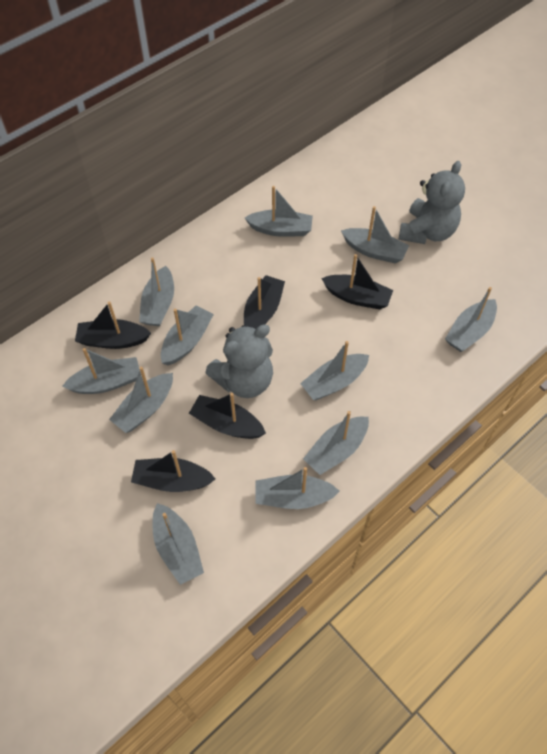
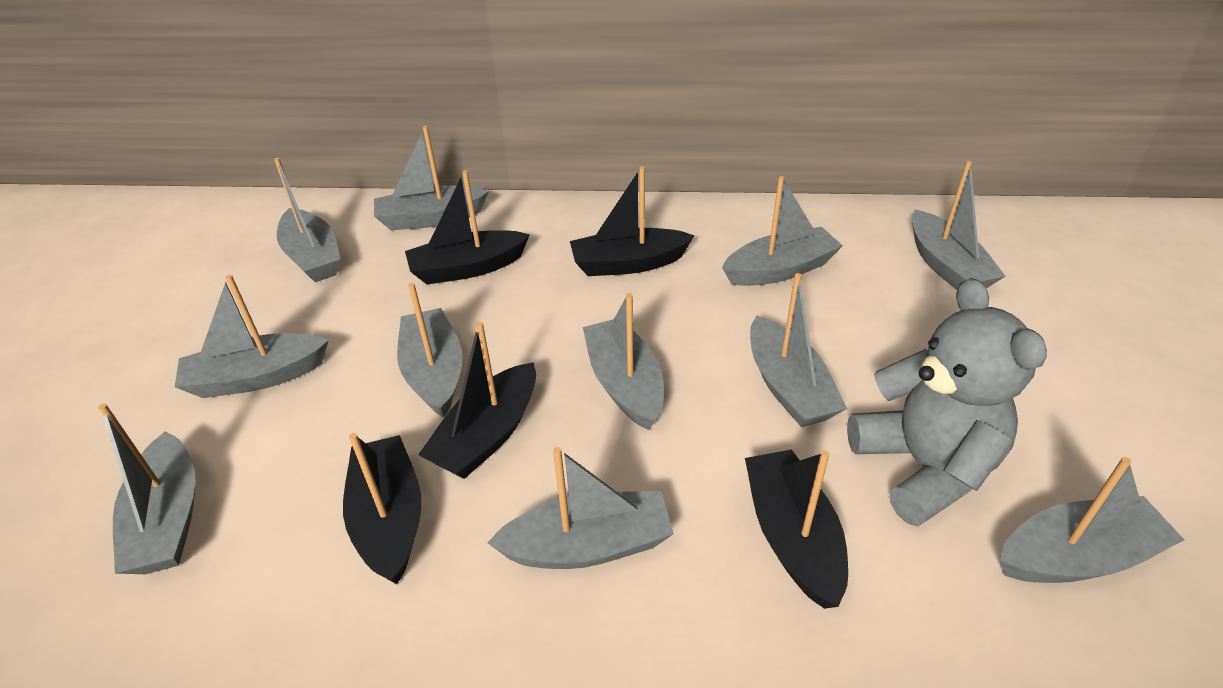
grey teddy bear: [205,324,273,398] [399,161,465,244] = 2 -> [847,278,1047,527] = 1

